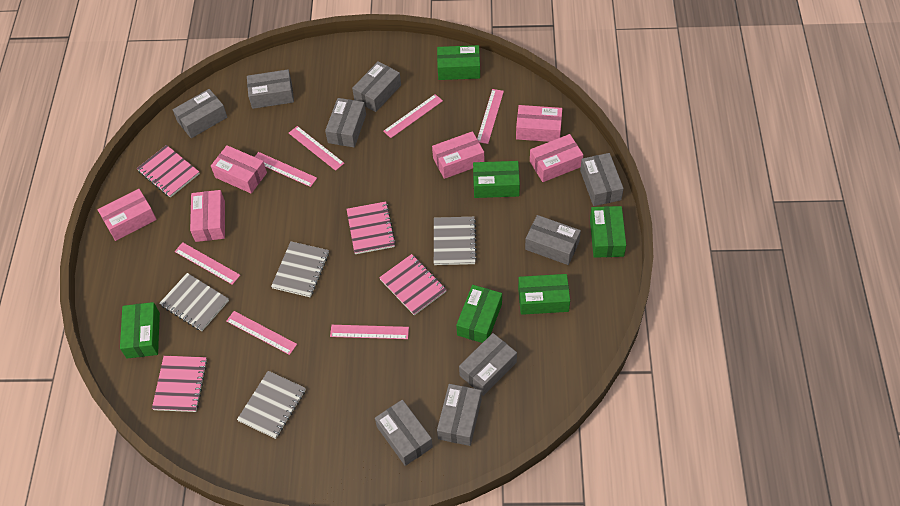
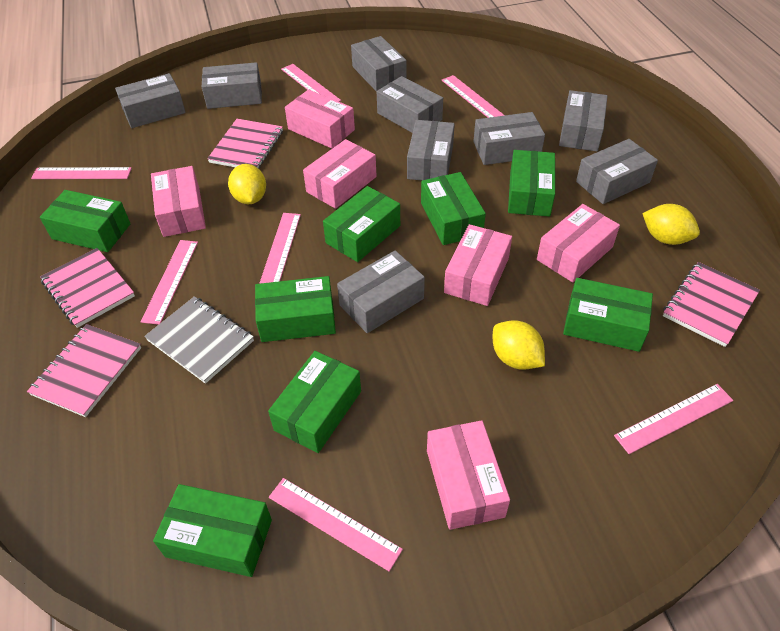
green box: [120,302,160,359] [437,45,480,80] [456,285,502,343] [473,161,520,198] [518,274,570,315] [590,206,626,258] = 6 -> [40,190,130,252] [153,484,272,577] [255,276,336,342] [268,351,361,453] [323,186,400,262] [421,172,486,245] [508,150,555,217] [563,278,653,352] = 8
grey notebook: [159,273,229,331] [237,371,306,439] [271,241,329,297] [434,217,477,265] = 4 -> [144,296,254,384] = 1
yellow lemon: none = 0 -> [228,164,266,204] [493,321,545,370] [642,204,700,245] = 3

